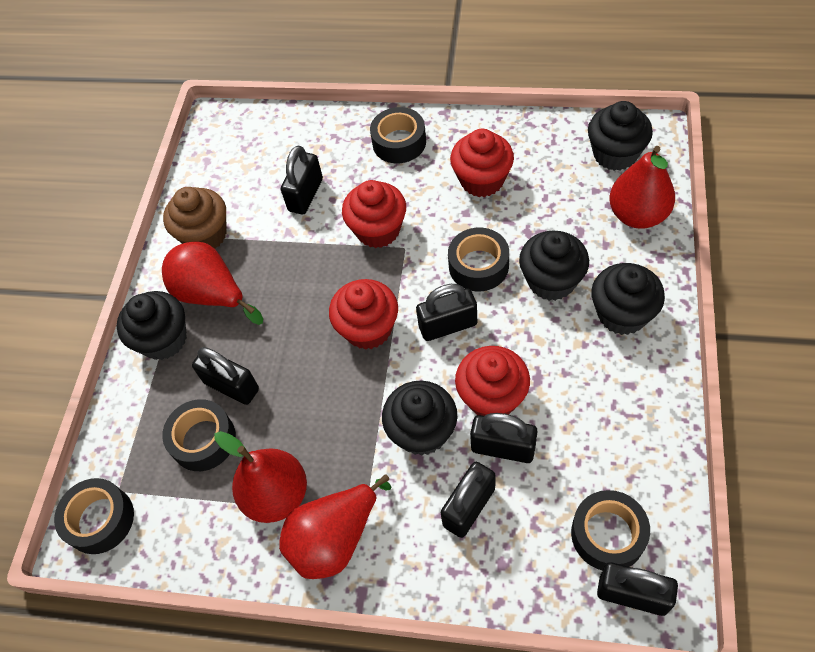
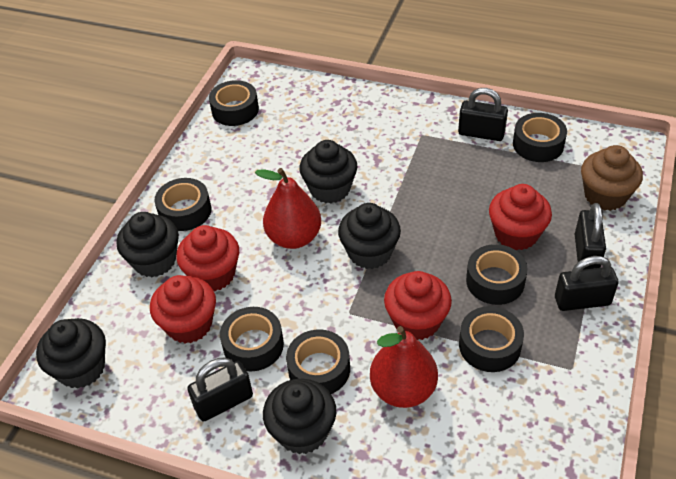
black padlock: [192,347,259,405] [281,146,323,214] [416,284,477,341] [440,462,496,538] [470,413,538,463] [597,562,678,616] = 6 -> [187,357,253,422] [458,88,508,141] [555,256,618,311] [575,203,606,270] = 4
black tape: [54,478,134,554] [162,399,236,471] [370,107,426,163] [448,228,509,291] [571,490,650,570] = 5 -> [155,178,211,231] [209,80,259,126] [220,307,284,371] [286,329,350,394] [459,306,524,372] [466,244,528,305] [513,113,567,162] = 7
red pear: [162,241,263,325] [215,431,307,523] [279,474,391,579] [609,146,675,229] = 4 -> [255,168,321,249] [370,326,438,408] = 2

